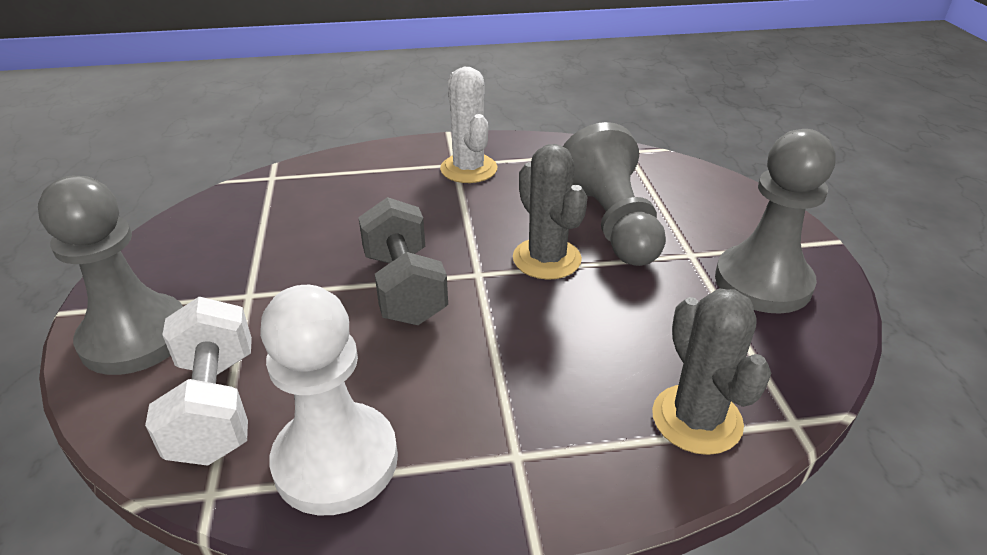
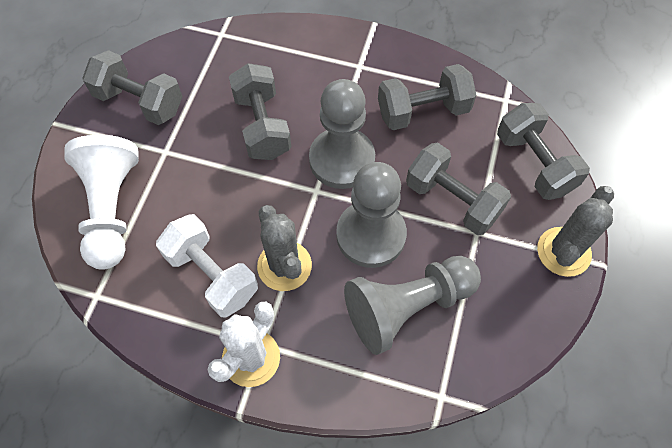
grey dumbbell: [358,197,448,325] = 1 -> [82,50,183,125] [229,63,291,160] [378,64,476,130] [406,143,511,235] [497,103,590,200] = 5

